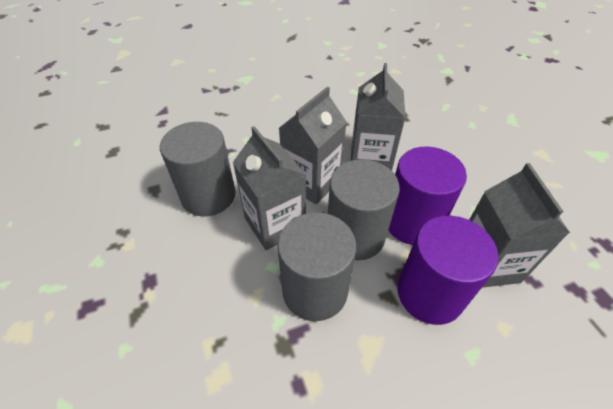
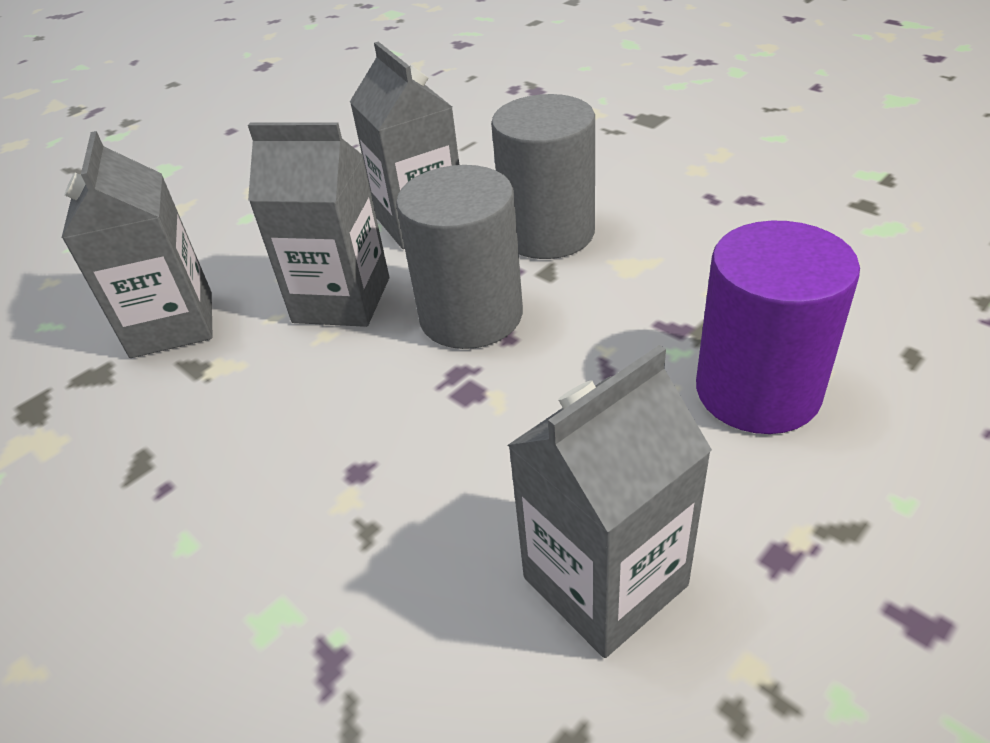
grey cylinder: [160,122,236,216] [277,212,356,321] [328,159,400,260] = 3 -> [396,165,523,349] [491,94,595,259] = 2
purple cylinder: [388,147,467,245] [398,216,498,325] = 2 -> [696,221,860,434] = 1

